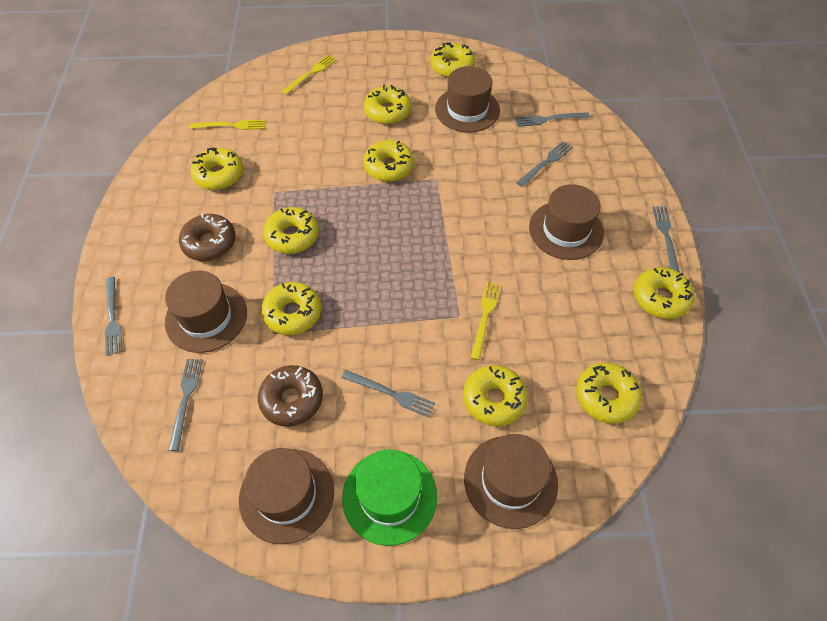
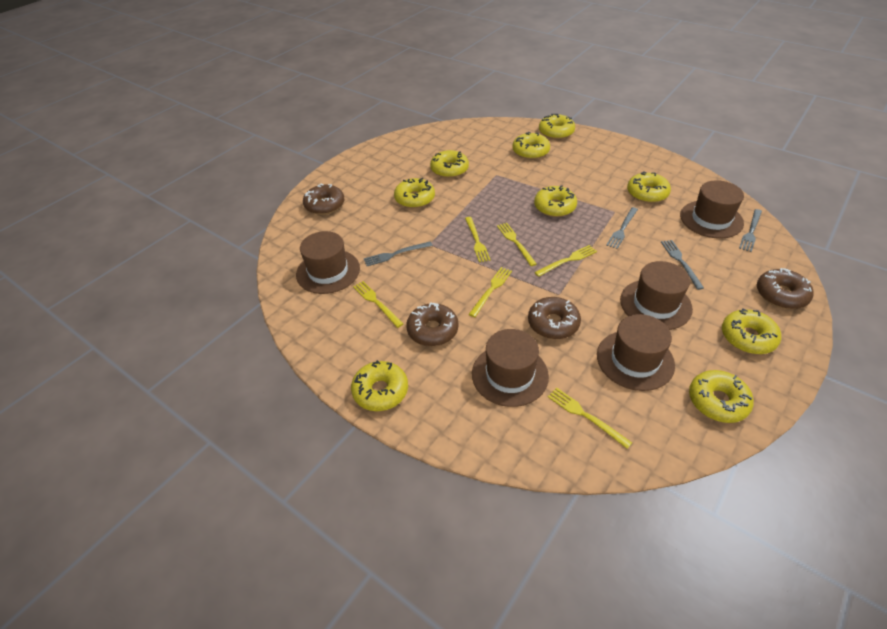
brown donut: [179,214,236,261] [258,365,323,427] = 2 -> [303,183,344,215] [406,303,459,346] [528,297,581,339] [757,268,814,309] = 4
green hat: [342,449,437,546] = 1 -> none = 0
grey fork: [105,277,122,356] [169,359,203,451] [342,370,436,417] [515,112,590,127] [516,141,573,187] [653,206,680,272] = 6 -> [364,242,433,266] [606,207,638,249] [661,240,704,290] [739,209,762,252] = 4
yellow fork: [189,120,266,130] [281,55,336,95] [470,282,500,360] = 3 -> [353,281,403,328] [465,217,491,262] [469,267,512,317] [497,223,537,266] [534,245,597,277] [548,387,632,449] = 6

